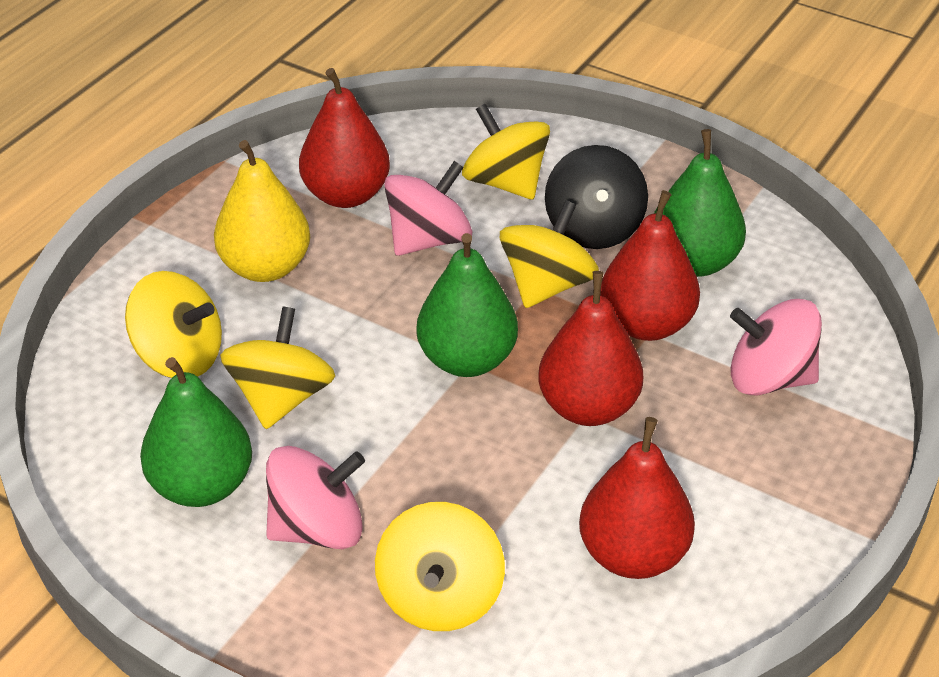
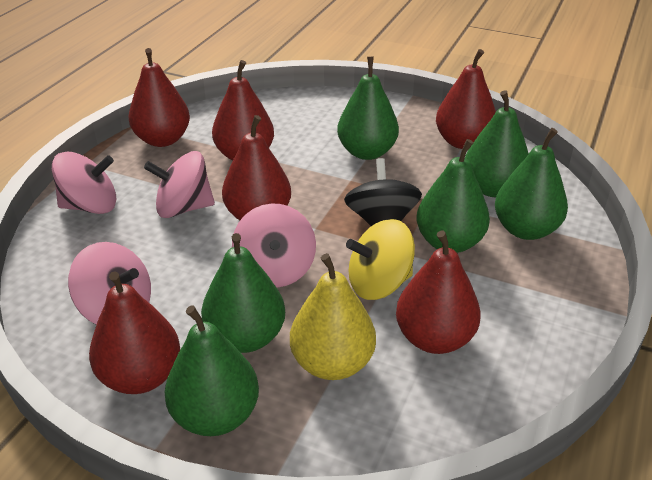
green pear: [140,357,252,507] [416,233,518,377] [654,129,746,277] = 3 -> [165,305,259,436] [201,233,285,353] [337,57,399,160] [416,139,490,253] [465,90,529,197] [495,128,568,240] = 6
pink spinning top: [266,446,365,549] [384,161,472,256] [730,299,822,395] = 3 -> [52,152,116,214] [68,242,151,325] [144,151,215,218] [232,204,316,288] = 4
red pear: [299,68,390,208] [538,271,643,426] [579,417,695,579] [600,190,700,341] = 4 -> [89,271,180,394] [128,48,190,147] [212,60,274,161] [222,115,291,220] [396,231,481,354] [436,49,496,149] = 6
yellow spinning top: [125,271,222,378] [220,307,335,429] [375,502,505,631] [462,104,550,200] [500,200,599,308] = 5 -> [346,219,415,300] = 1

